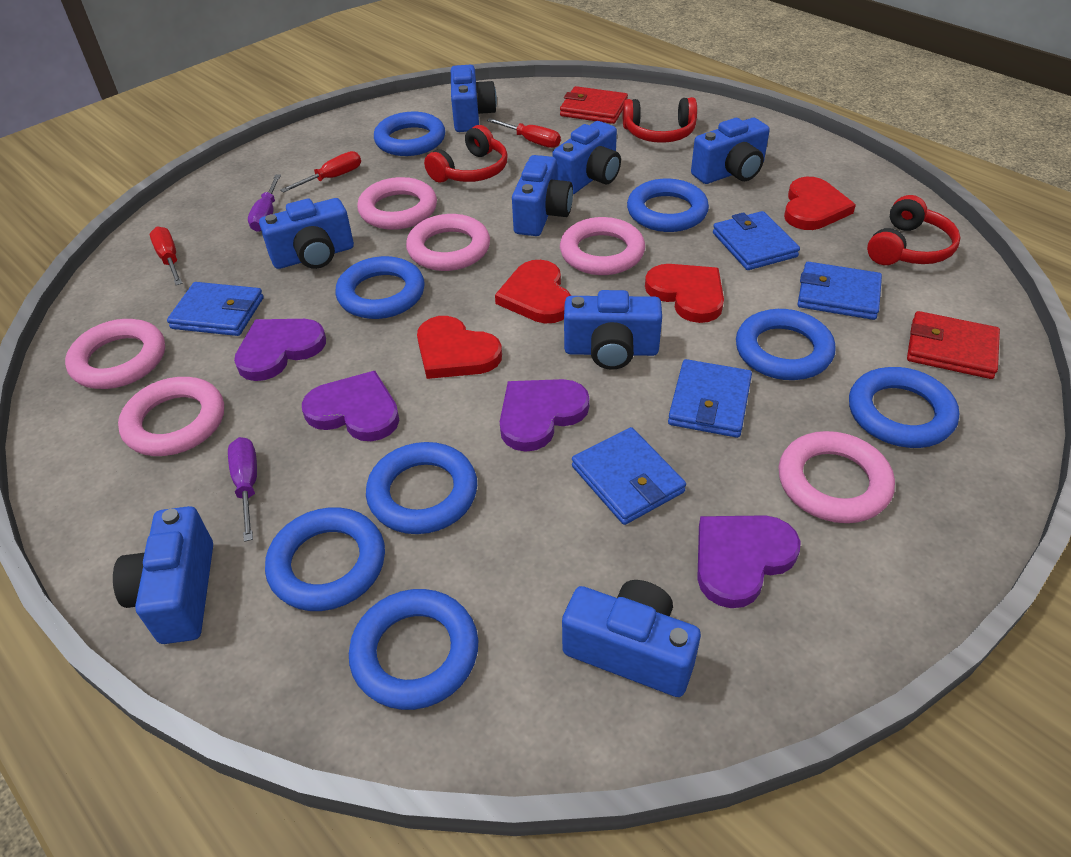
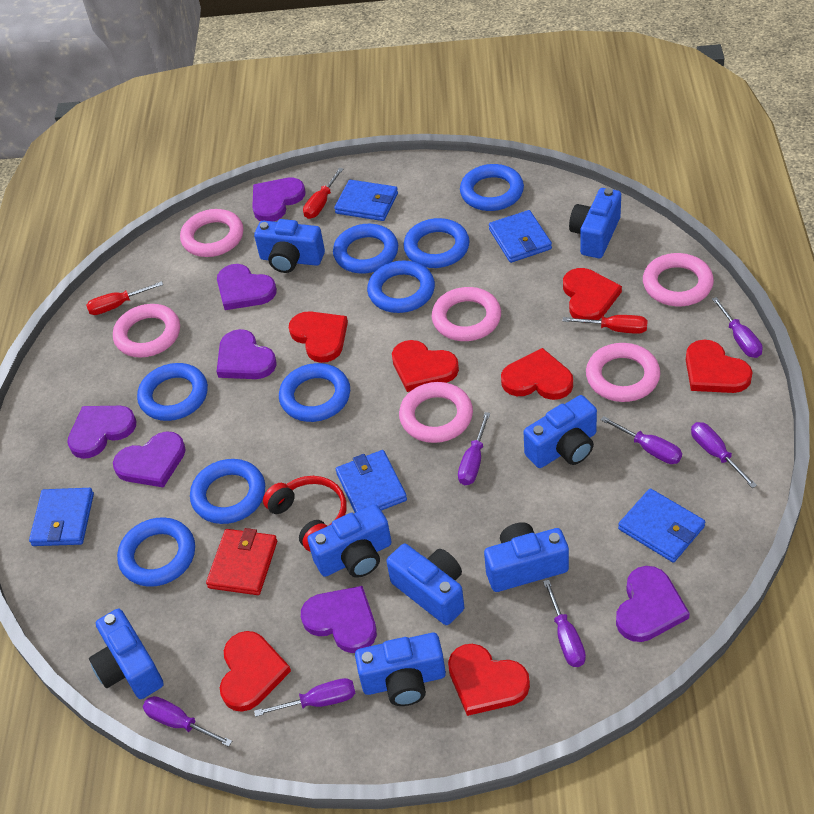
purple heart: [234,319,326,381] [302,371,399,441] [500,379,590,452] [697,515,801,608] = 4 -> [67,406,136,459] [113,432,186,488] [217,264,277,310] [217,329,277,379] [252,178,306,221] [301,586,377,653] [616,566,690,642] = 7
purple screwdriver: [228,437,257,542] [248,175,281,232] = 2 -> [143,696,232,747] [254,678,355,717] [458,412,490,485] [543,580,586,667] [600,416,682,464] [691,422,757,488] [712,297,763,358] = 7
red headphones: [424,125,508,182] [623,97,697,143] [867,195,960,265] = 3 -> [263,476,346,552] = 1
red heart: [417,316,502,379] [495,260,571,323] [645,264,724,323] [784,177,856,230] = 4 -> [220,631,291,712] [289,311,348,363] [392,340,459,392] [448,644,530,716] [501,348,573,400] [563,268,622,320] [686,340,753,393] = 7
red wallet: [560,86,628,124] [907,311,1000,379] = 2 -> [206,528,277,595] = 1

